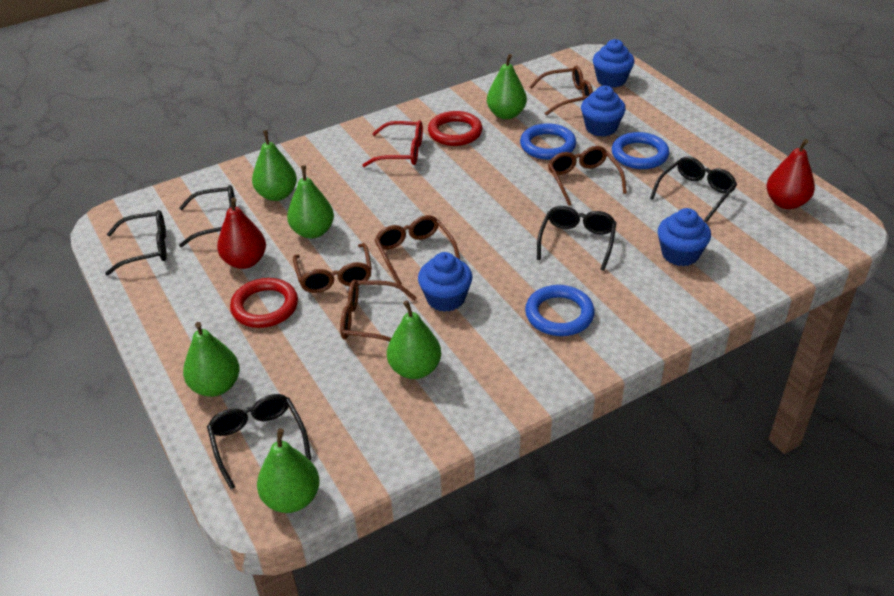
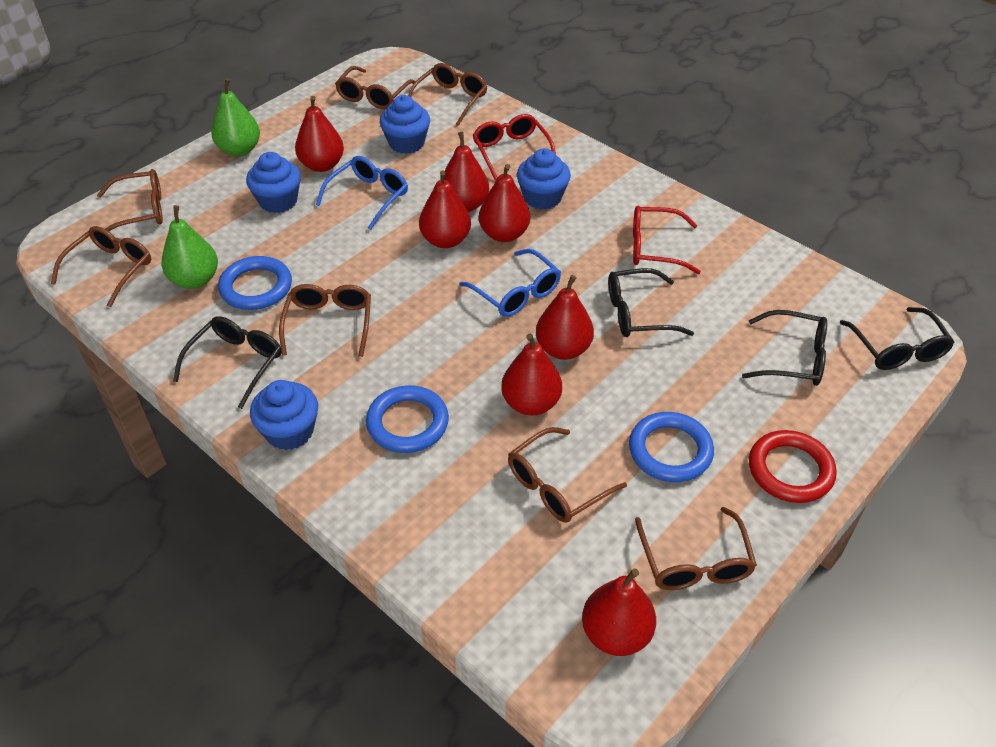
black glasses: [105,210,167,276] [179,185,236,247] [207,394,312,489] [537,206,616,271] [650,157,737,223] = 5 -> [173,316,282,409] [608,268,694,337] [742,310,827,386] [839,307,955,370] = 4
blue glasses: none = 0 -> [316,156,408,230] [459,249,561,317] = 2
brown glasses: [293,243,372,293] [340,280,417,342] [374,215,460,285] [529,66,593,116] [548,146,627,206] = 5 -> [51,226,151,307] [97,169,163,231] [279,284,371,357] [335,66,416,109] [408,63,488,126] [508,427,627,523] [635,507,757,590] = 7
green pear: [183,322,240,397] [252,130,297,201] [257,428,320,513] [287,165,334,239] [387,300,441,379] [487,54,527,119] = 6 -> [161,205,218,289] [211,78,260,156] = 2
red glasses: [363,120,423,167] = 1 -> [473,114,556,180] [633,206,701,274] = 2
red pear: [217,197,266,269] [766,139,815,209] = 2 -> [295,96,344,172] [419,170,471,248] [445,132,489,212] [479,164,530,242] [501,334,562,415] [536,275,594,360] [582,568,656,656] = 7
red ring: [230,278,298,328] [428,111,482,146] = 2 -> [749,430,837,503] = 1

